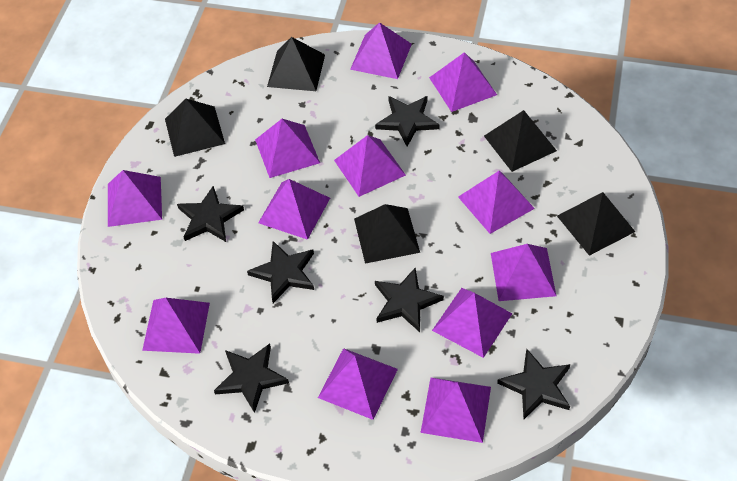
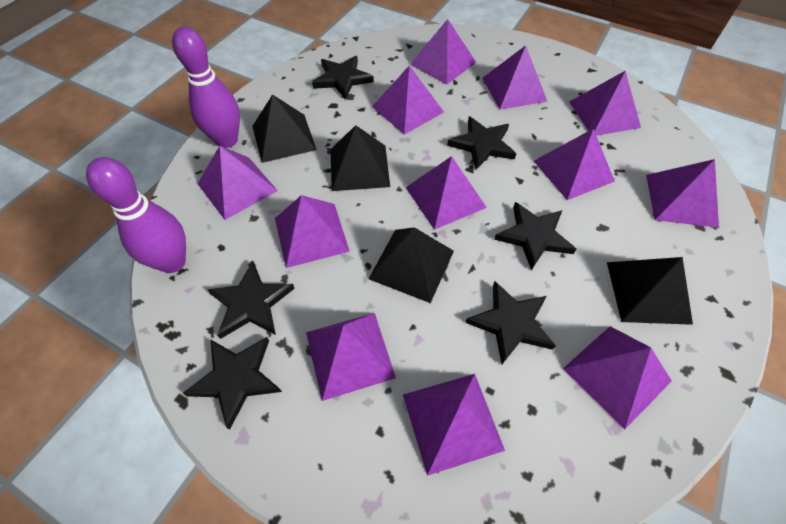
black pyramid: [165,99,225,157] [267,37,325,91] [354,204,420,264] [484,110,557,172] [557,192,635,256] = 5 -> [252,94,317,163] [330,125,390,191] [369,227,454,303] [607,257,693,325] = 4
purple bowling pin: none = 0 -> [86,157,186,273] [172,27,240,148] = 2

